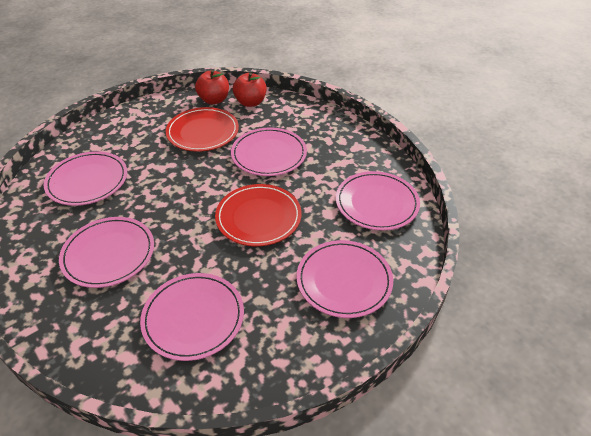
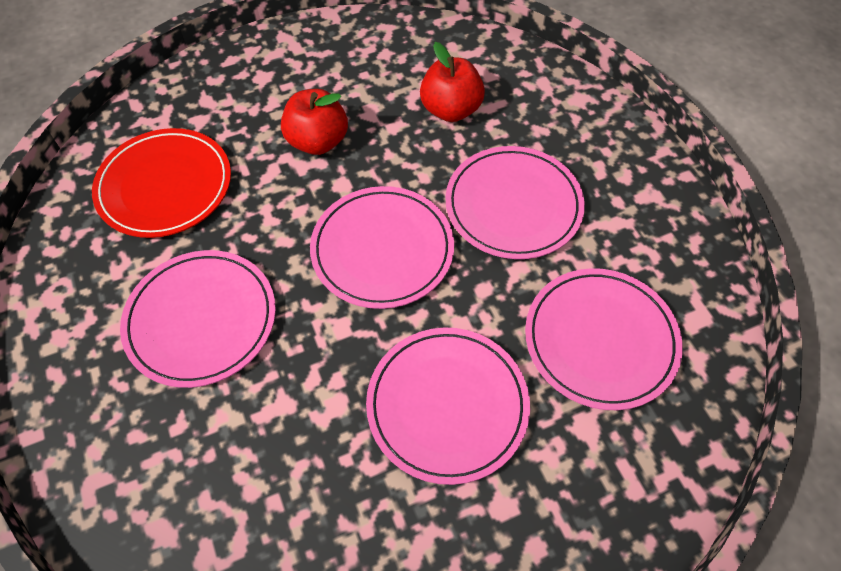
pink plate: [44,151,127,206] [59,217,154,288] [140,273,244,361] [231,127,307,176] [297,240,393,318] [336,171,420,231] = 6 -> [120,250,276,388] [310,186,454,309] [366,328,530,485] [445,146,585,259] [525,268,683,410] = 5
red plate: [166,107,239,152] [215,184,301,246] = 2 -> [92,128,231,238] = 1

